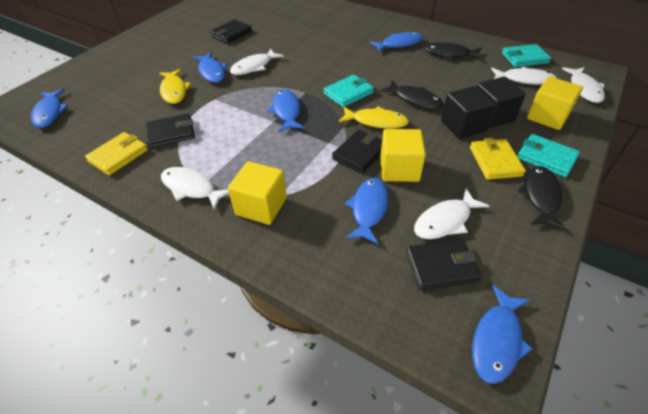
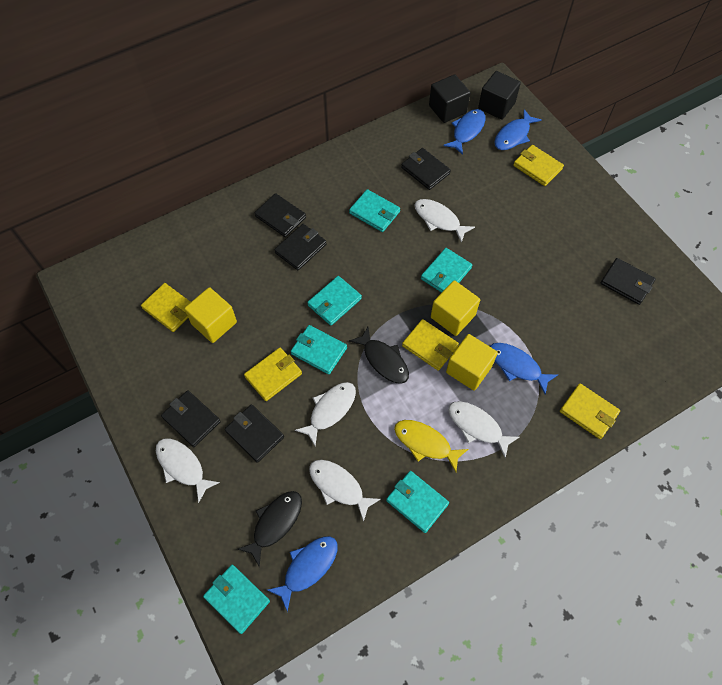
black fish: [380,80,444,109] [424,42,482,60] [518,166,566,230] = 3 -> [237,491,302,567] [349,327,409,384] = 2
black wallet: [145,114,195,148] [210,19,252,44] [332,130,382,173] [406,239,481,290] = 4 -> [161,390,221,447] [225,404,284,463] [255,193,306,237] [274,224,327,270] [401,148,451,190] [601,258,656,305] = 6
blue fish: [31,89,68,128] [193,52,227,83] [268,89,304,132] [345,178,389,244] [370,32,423,52] [472,285,533,384] = 6 -> [267,536,338,612] [443,109,485,155] [490,343,558,395] [494,109,542,150] = 4
turquoise wallet: [323,75,374,107] [502,44,551,67] [517,134,580,177] = 3 -> [203,565,270,634] [291,325,347,375] [307,276,362,326] [349,189,400,232] [386,471,449,533] [421,248,472,293] = 6
yellow fish: [159,69,191,104] [339,106,409,129] = 2 -> [394,420,468,472] = 1
yellow wallet: [85,132,148,175] [470,138,526,180] = 2 -> [141,283,190,332] [244,347,302,401] [402,319,459,371] [513,145,564,186] [560,383,620,439] = 5

